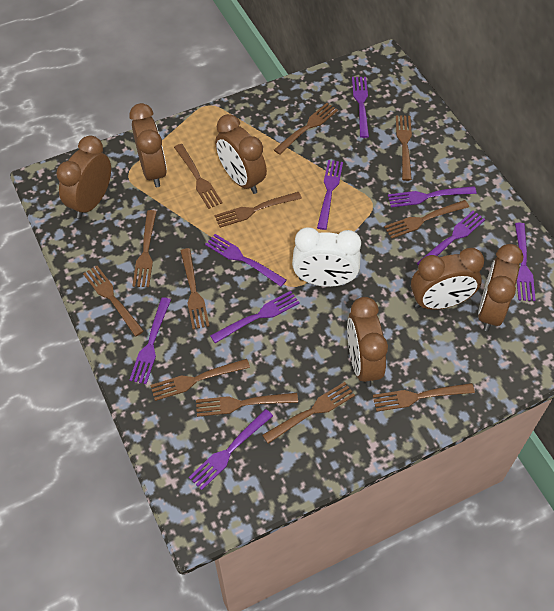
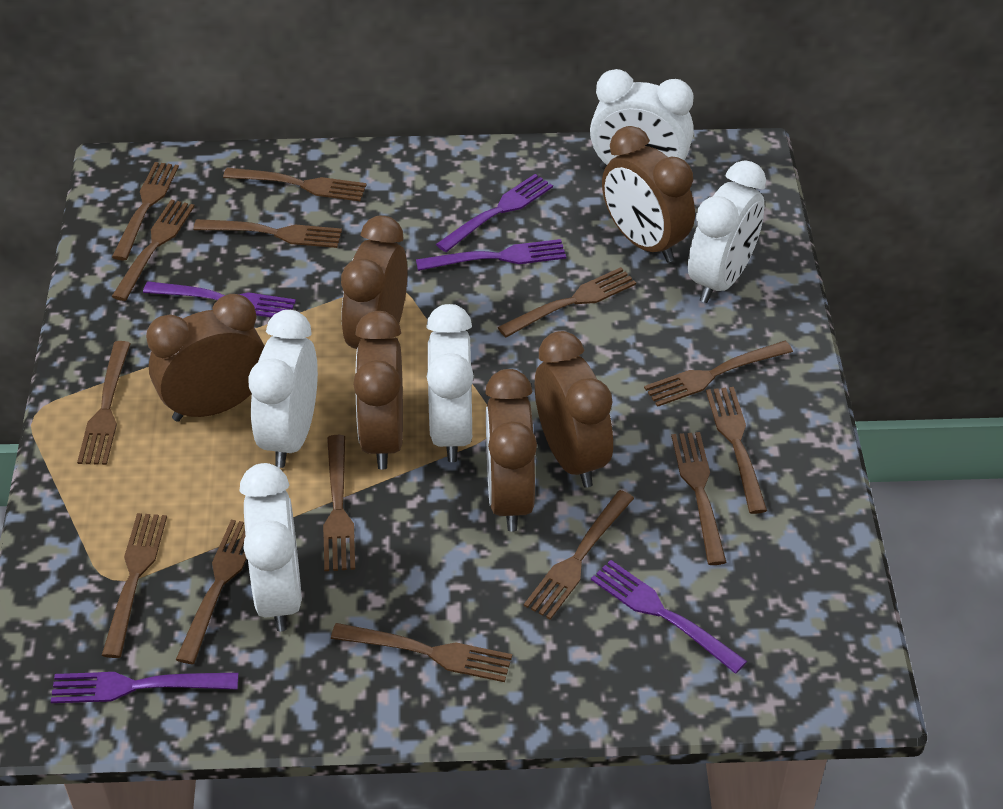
brown fork: [83,266,144,337] [133,210,157,287] [150,359,250,401] [174,144,222,209] [180,248,209,329] [196,393,298,417] [214,192,302,228] [262,382,355,444] [274,103,338,155] [373,383,475,412] [384,200,469,239] [396,115,412,181] = 12 -> [77,341,131,465] [102,513,167,658] [111,200,195,301] [112,162,179,260] [176,520,247,664] [193,219,342,248] [223,168,367,201] [323,435,355,571] [331,623,512,682] [498,267,636,337] [524,490,634,620] [644,341,793,407] [671,432,727,565] [706,387,767,514] = 14
purple fork: [129,297,171,384] [189,409,273,490] [205,234,287,287] [210,291,300,343] [317,160,343,230] [352,77,369,138] [388,186,477,207] [417,211,485,266] [515,223,536,301] = 9 -> [51,672,239,703] [143,281,296,317] [416,239,566,271] [436,174,553,252] [591,560,747,674] = 5
white clock: [292,227,361,287] = 1 -> [240,463,302,631] [248,310,318,468] [426,304,474,462] [590,69,694,169] [688,160,766,303] = 5

